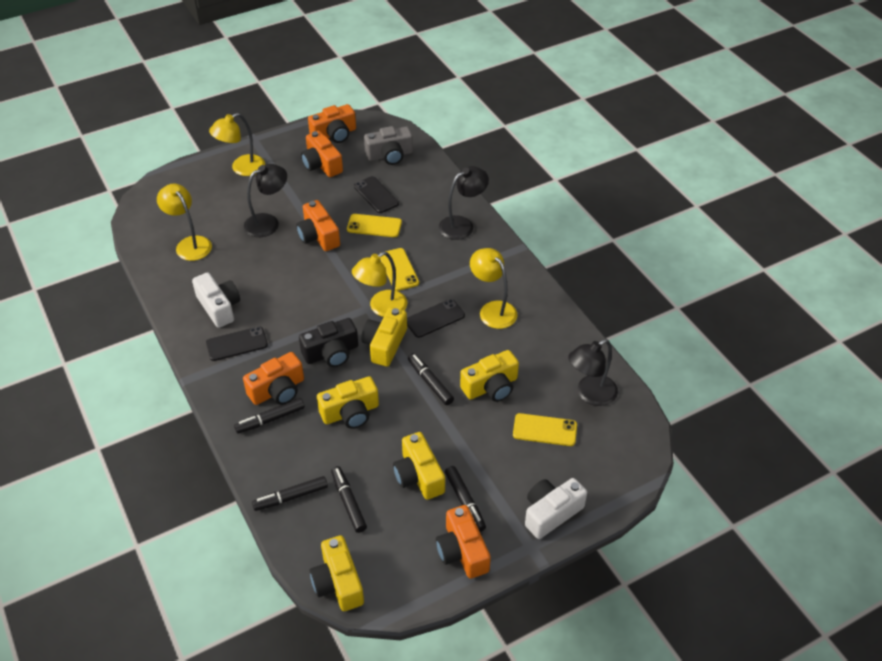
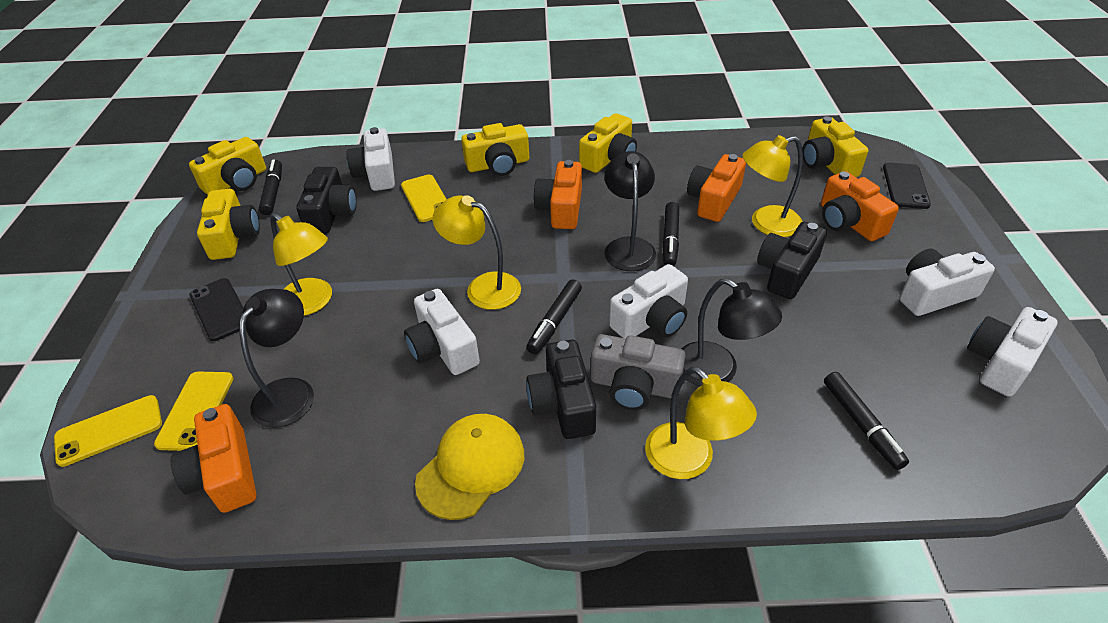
black camera: [299,318,358,367] = 1 -> [296,167,357,234] [526,340,596,439] [757,222,827,299] = 3
black marker: [234,398,305,434] [252,476,328,511] [331,466,367,533] [408,353,454,405] [445,466,486,532] = 5 -> [259,159,282,215] [526,279,582,354] [662,202,679,266] [824,372,909,470] = 4
black phone: [206,326,268,361] [354,176,399,213] [407,299,465,338] = 3 -> [189,278,243,341] [883,163,931,209] = 2
orange camera: [243,352,304,405] [296,200,340,251] [301,131,343,177] [308,104,356,143] [436,505,491,579] = 5 -> [171,404,256,513] [534,160,582,229] [687,154,746,222] [821,171,899,241] = 4
white camera: [192,272,240,328] [525,478,587,539] = 2 -> [347,127,395,191] [404,289,480,375] [609,264,688,338] [899,249,995,316] [967,307,1058,397] = 5
yellow cap: none = 0 -> [415,414,524,520] = 1

